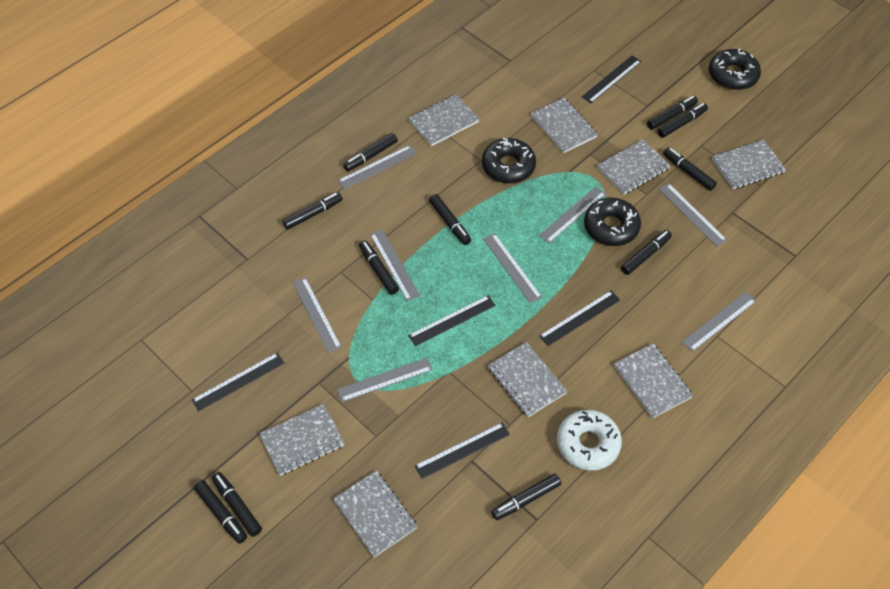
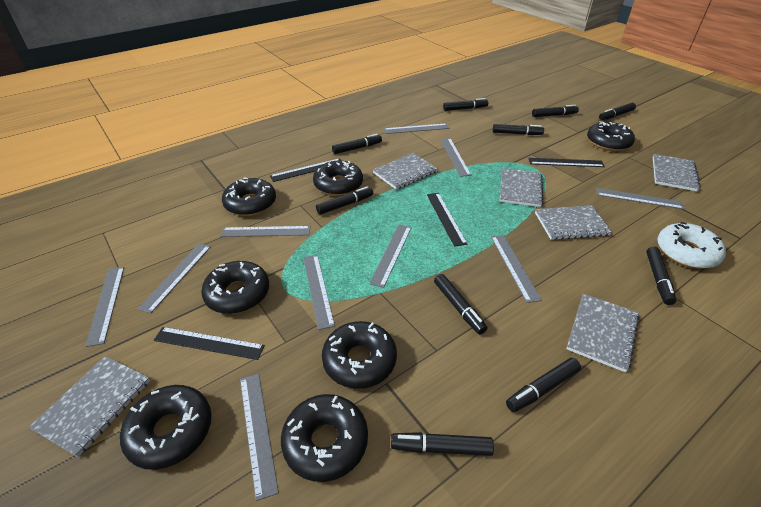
black donut: [482,138,536,184] [584,198,641,246] [709,48,761,90] = 3 -> [120,385,212,470] [201,261,269,314] [222,177,276,216] [281,394,368,482] [313,161,363,196] [322,321,397,389] [587,121,635,151] = 7
black marker: [194,480,247,544] [212,472,262,537] [282,192,343,230] [343,133,398,171] [359,240,399,295] [429,194,471,245] [491,474,561,520] [621,230,672,275] [647,96,698,130] [657,103,708,138] [663,147,717,191] = 11 -> [316,186,373,215] [332,134,382,154] [391,432,494,456] [434,274,488,335] [443,98,488,111] [493,124,544,135] [506,358,581,412] [532,105,579,117] [599,103,636,120] [646,247,676,305] = 10
black ruler: [192,353,284,411] [408,295,496,346] [415,423,510,479] [539,291,620,346] [582,56,642,103] = 5 -> [154,327,265,360] [270,158,342,182] [427,193,467,247] [528,158,605,167] = 4
grey notebook: [259,404,345,476] [333,470,418,557] [408,94,480,146] [487,342,567,417] [530,98,598,153] [597,139,670,194] [614,343,693,419] [712,140,786,189] = 8 -> [29,356,150,457] [373,153,438,190] [500,168,544,207] [535,205,612,240] [566,293,640,373] [653,154,701,192] = 6
grey ruler: [292,277,342,353] [337,358,433,402] [338,145,417,189] [370,229,420,301] [483,233,542,304] [539,187,606,243] [659,183,727,247] [682,292,756,352] = 8 -> [85,267,124,347] [138,243,211,313] [220,226,310,237] [240,374,279,501] [303,255,335,330] [369,224,412,288] [384,123,449,134] [440,138,471,177] [491,235,542,303] [596,188,685,209] = 10

